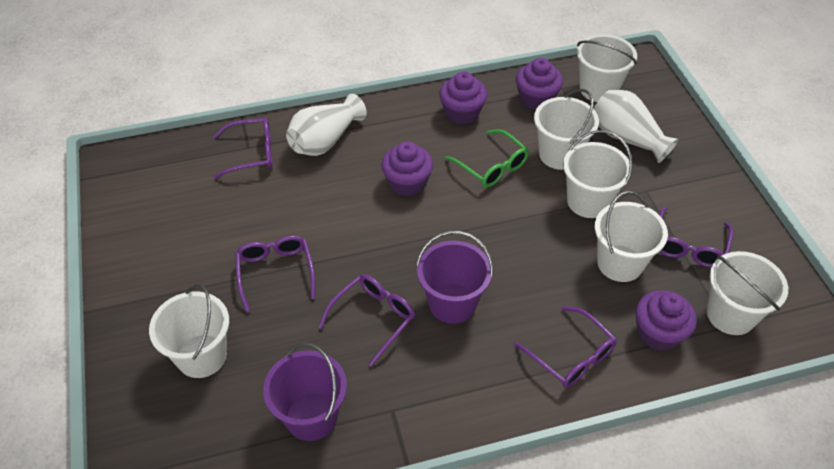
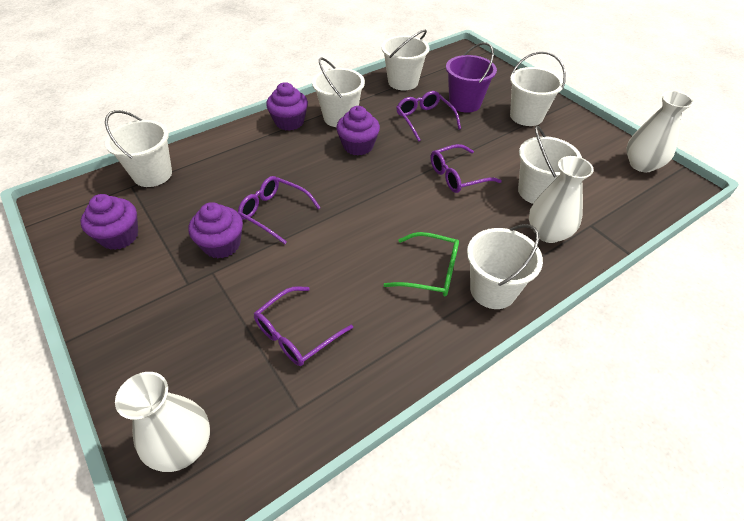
purple bucket: [263,343,347,441] [416,231,493,324] = 2 -> [446,42,497,113] = 1
purple glasses: [213,118,273,179] [235,235,315,312] [318,274,415,366] [515,306,617,388] [659,207,733,267] = 5 -> [238,176,321,244] [254,286,353,366] [396,91,461,142] [430,144,502,193] = 4
white vase: [286,94,367,156] [594,90,679,163] = 2 -> [115,372,210,472] [529,156,594,243] [626,91,694,172] = 3

